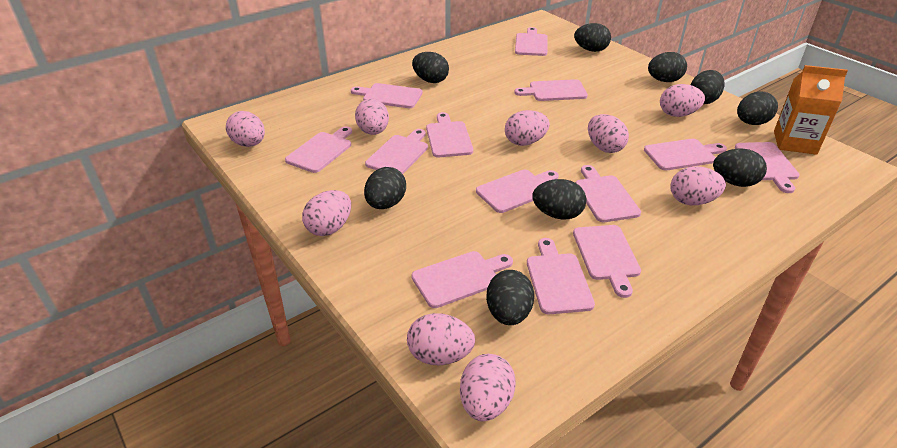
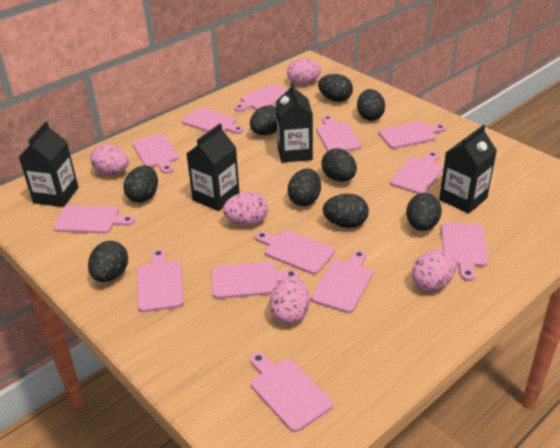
black carton: none = 0 -> [19,121,79,207] [186,123,240,211] [276,82,313,163] [439,124,497,214] = 4
orange carton: [774,65,848,155] = 1 -> none = 0
pink egg: [226,111,265,147] [302,190,351,236] [355,99,389,135] [407,313,475,365] [460,354,516,421] [505,110,550,146] [588,114,629,153] [660,84,705,117] [670,166,726,205] = 9 -> [90,144,129,175] [223,192,268,226] [270,276,310,325] [287,58,321,85] [412,249,457,291] = 5

